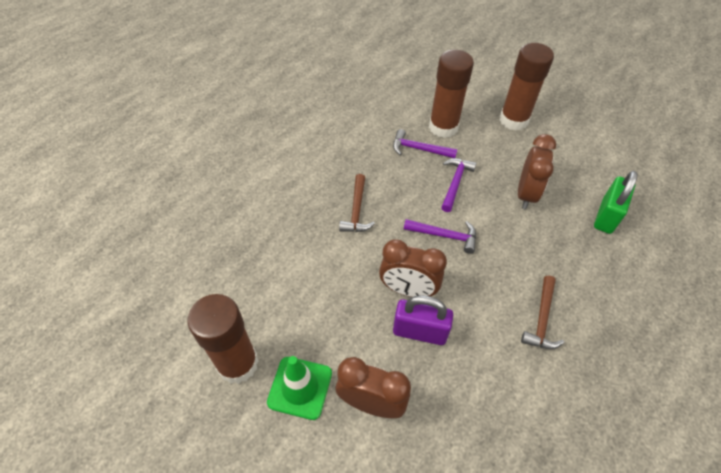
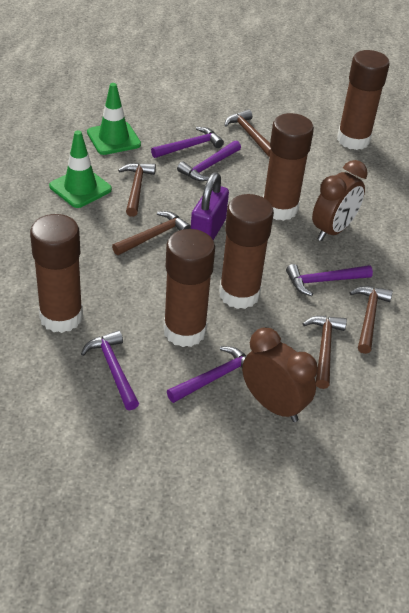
brown clock: [336,357,411,418] [379,239,447,297] [518,134,556,209] = 3 -> [242,328,318,422] [312,160,368,241] = 2
brown glue stick: [187,294,258,384] [429,50,474,138] [500,43,554,130] = 3 -> [30,214,83,333] [163,229,215,347] [219,194,274,309] [263,113,314,221] [337,50,390,150] = 5
brown hammer: [339,174,375,232] [521,276,564,349] = 2 -> [112,211,191,255] [118,163,156,217] [225,109,271,157] [303,316,347,389] [350,286,393,354] = 5
green padlock: [594,171,638,234] = 1 -> none = 0
green traffic cone: [267,356,332,420] = 1 -> [49,130,112,208] [87,83,141,155] = 2
purple hammer: [393,129,457,159] [404,219,476,254] [441,159,477,212] = 3 -> [81,330,139,410] [151,127,224,158] [167,346,246,403] [177,141,241,181] [286,264,373,296] = 5

